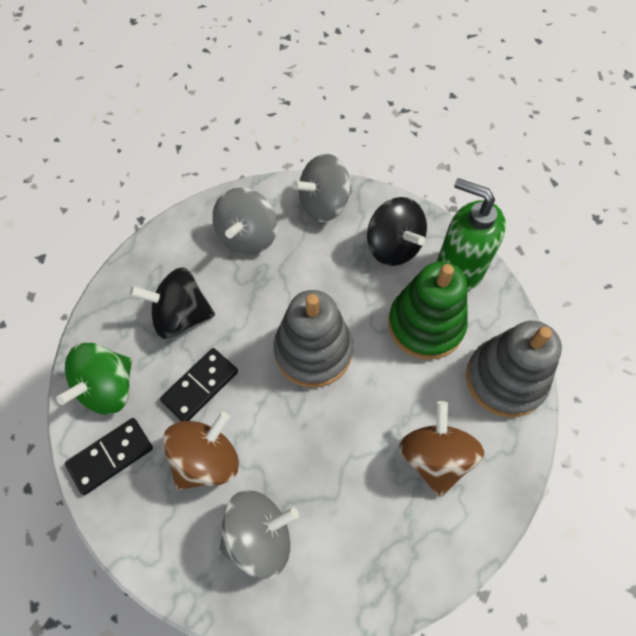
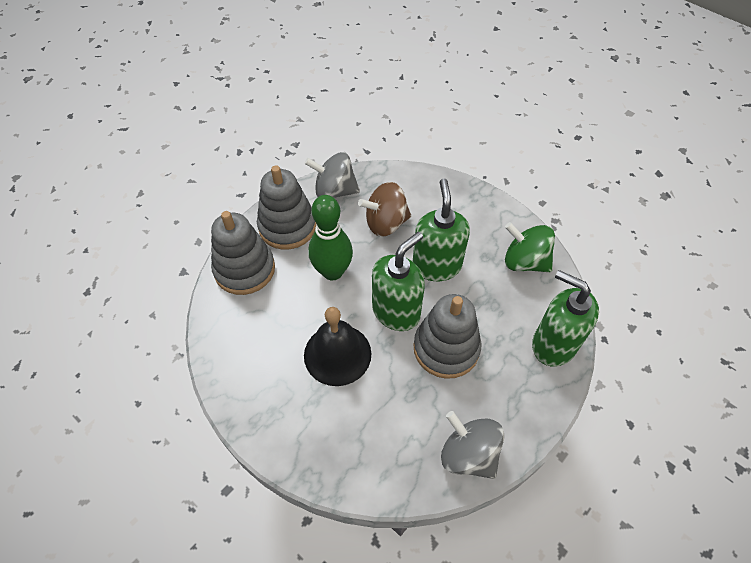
black bell: none = 0 -> [304,307,372,386] = 1
black domino: [65,418,153,495] [160,348,238,421] = 2 -> none = 0
black spinning top: [130,267,215,339] [367,197,427,266] = 2 -> none = 0
brown spinning top: [163,412,239,490] [399,401,484,497] = 2 -> [358,182,411,237] = 1
green bowling pin: none = 0 -> [308,195,353,280] = 1
green soap dispenser: [437,178,506,291] = 1 -> [372,232,425,331] [413,179,470,281] [532,270,599,367] = 3
green stacking toy: [388,262,468,360] = 1 -> none = 0
grey spinning top: [212,188,277,255] [219,490,299,579] [292,154,352,222] = 3 -> [305,152,360,198] [441,411,504,479] = 2
grey stacking toy: [273,290,353,388] [466,321,562,418] = 2 -> [211,211,275,295] [257,165,316,250] [414,294,481,379] = 3

